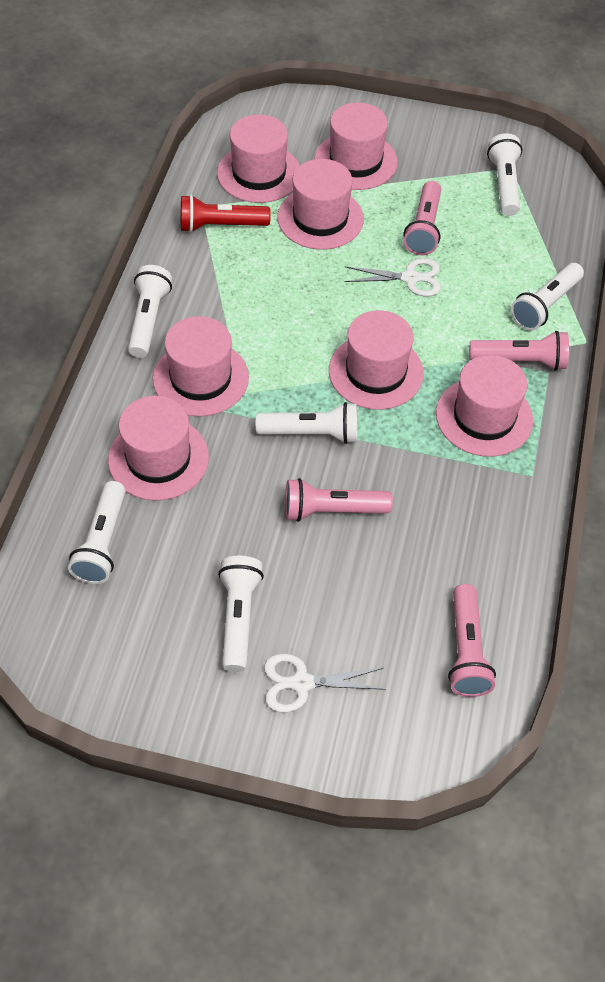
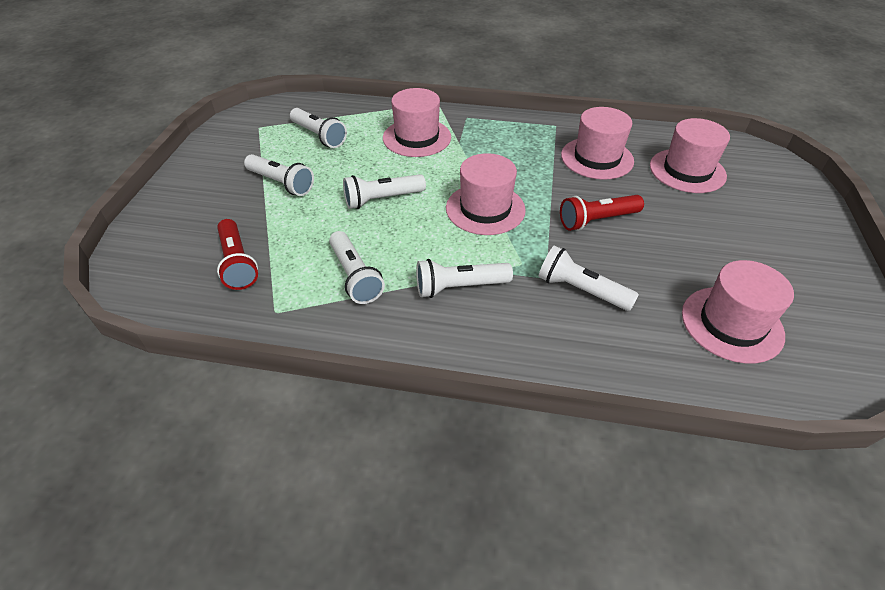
pink flashlight: [285,478,393,522] [404,180,441,255] [448,584,496,697] [469,331,569,371] = 4 -> none = 0
pink hat: [108,396,209,501] [153,316,249,417] [217,114,300,203] [277,159,364,250] [314,102,398,190] [329,310,424,410] [436,355,533,457] = 7 -> [383,88,451,157] [446,153,526,235] [561,107,634,180] [650,118,730,193] [682,260,794,364] = 5
red flashlight: [181,195,271,232] = 1 -> [217,219,258,290] [560,195,644,231] = 2
white scissors: [264,653,386,712] [345,258,441,296] = 2 -> none = 0

